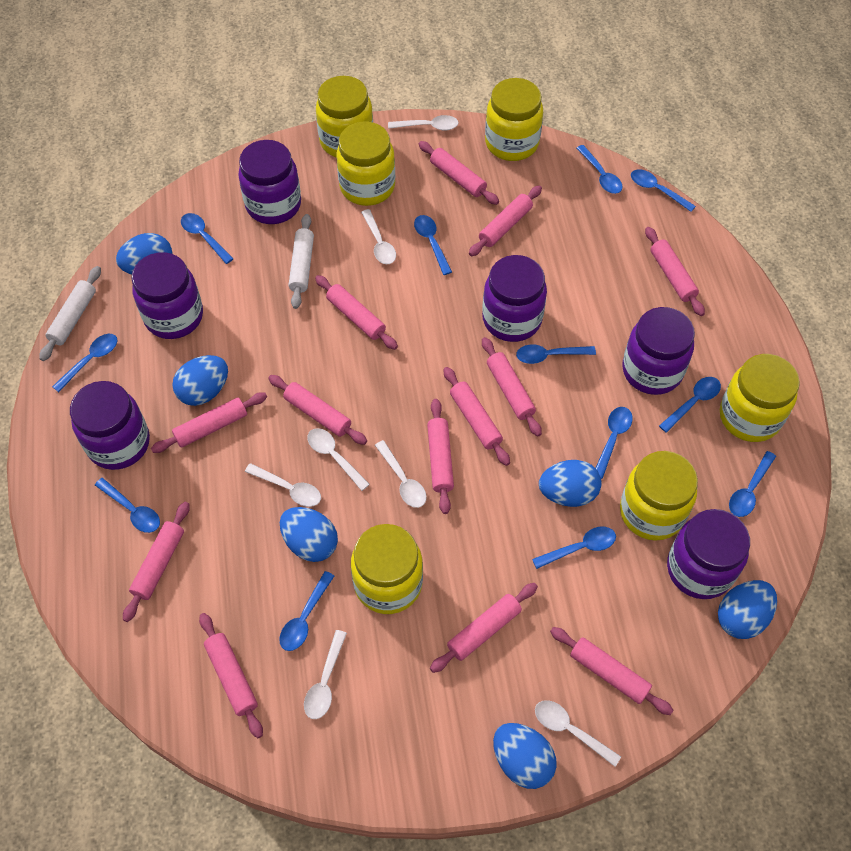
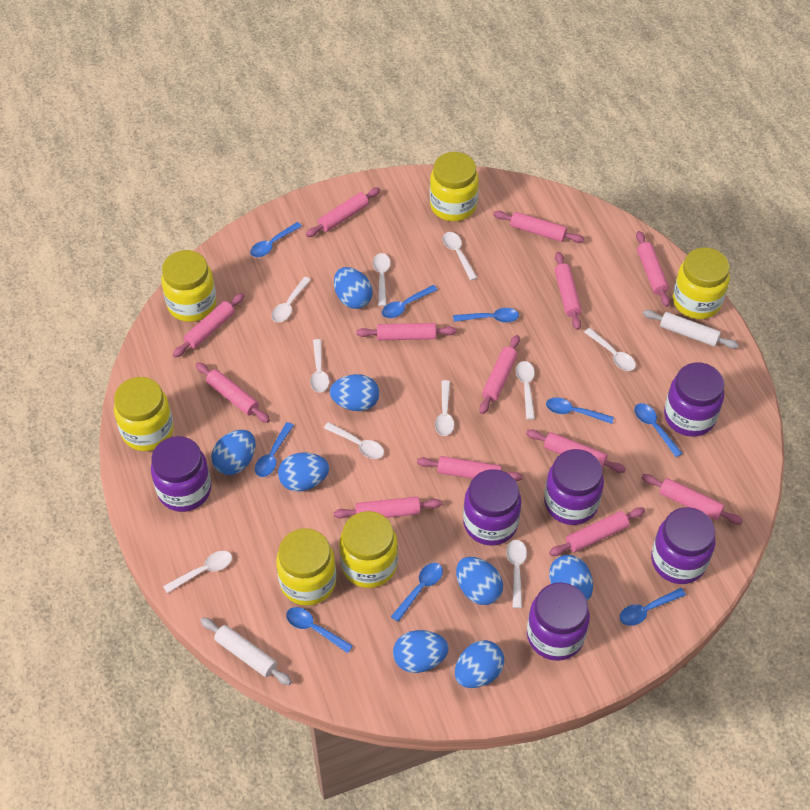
blue egg: [116,233,173,274] [172,355,228,406] [280,507,338,562] [493,723,556,789] [539,460,601,507] [718,580,777,639] = 6 -> [211,430,255,475] [278,452,329,491] [330,374,379,411] [334,267,373,309] [393,630,449,673] [455,640,504,688] [456,557,503,605] [549,555,593,601] = 8
blue spoon: [52,334,117,392] [95,478,160,533] [181,213,233,264] [279,571,334,651] [414,215,452,275] [516,344,596,364] [532,527,616,569] [576,145,622,194] [596,407,633,479] [631,169,696,212] [659,377,721,433] [729,451,776,517] = 12 -> [250,222,302,257] [255,422,294,477] [286,607,353,653] [382,285,437,318] [391,563,443,622] [453,308,519,323] [546,397,614,424] [620,588,686,626] [634,403,683,457] = 9
white spoon: [245,463,321,507] [304,630,347,719] [307,428,370,491] [361,209,396,265] [375,440,427,508] [388,115,459,131] [535,700,621,767] = 7 -> [163,551,232,593] [271,277,311,322] [310,339,329,393] [324,422,384,459] [373,253,391,306] [435,380,454,436] [443,232,477,281] [506,540,527,608] [516,361,535,420] [584,328,636,371] = 10

